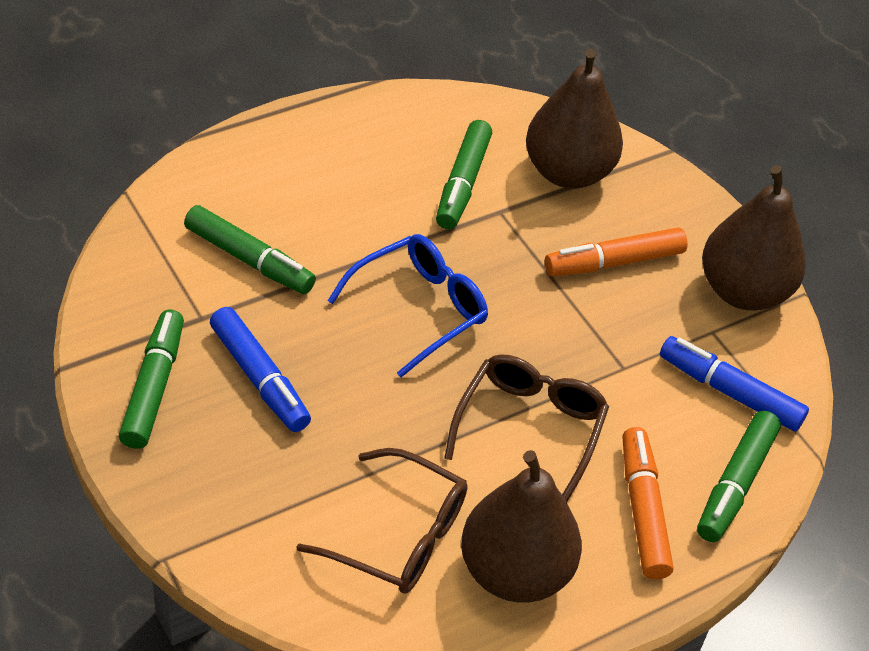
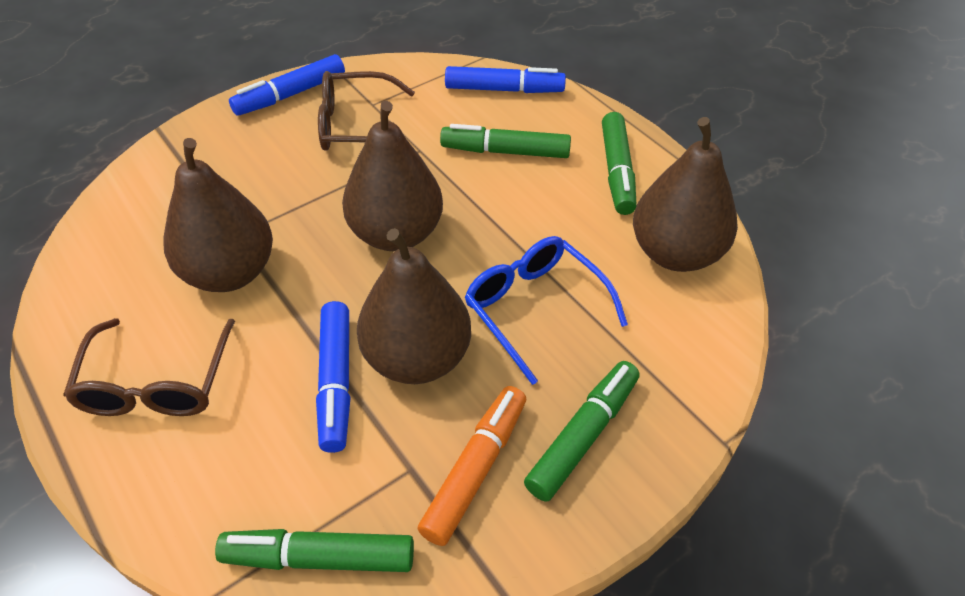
blue marker: [210,307,311,432] [660,336,809,432] = 2 -> [229,54,345,116] [316,301,351,453] [445,66,566,93] = 3
brown pear: [461,450,582,602] [526,49,623,189] [702,165,806,310] = 3 -> [164,138,273,292] [342,101,443,251] [357,228,471,384] [633,117,738,272] = 4
orange marker: [545,227,688,276] [622,427,673,580] = 2 -> [418,386,526,546] = 1

